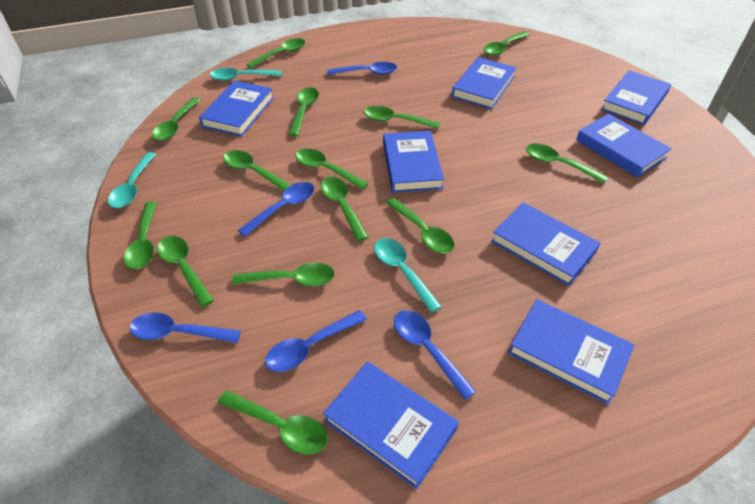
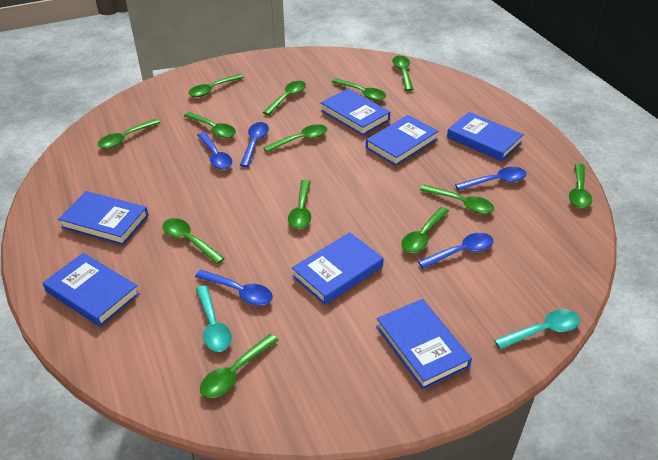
blue book: [199,81,274,136] [323,362,459,489] [383,131,444,193] [452,57,517,109] [491,202,600,286] [508,299,634,405] [576,114,672,178] [601,70,671,125] = 8 -> [43,253,140,327] [58,191,149,245] [292,232,384,305] [321,89,390,135] [366,115,439,166] [376,299,472,390] [447,112,524,162] = 7
green spoon: [124,202,157,269] [152,97,201,141] [157,236,214,307] [218,390,328,454] [223,150,291,191] [232,263,335,286] [246,38,305,68] [288,87,319,136] [295,148,368,190] [321,177,368,241] [364,106,440,129] [386,198,455,253] [484,31,530,56] [526,144,608,183] = 14 -> [98,119,160,149] [162,218,225,264] [184,112,236,138] [188,74,244,97] [200,334,278,398] [263,81,306,115] [263,124,327,152] [288,180,311,229] [332,78,386,101] [392,56,414,91] [401,207,449,253] [420,185,494,214] [569,163,592,208] = 13
turquoise spoon: [108,152,156,208] [210,68,282,81] [374,238,442,313] = 3 -> [196,285,232,352] [494,309,580,349] = 2

